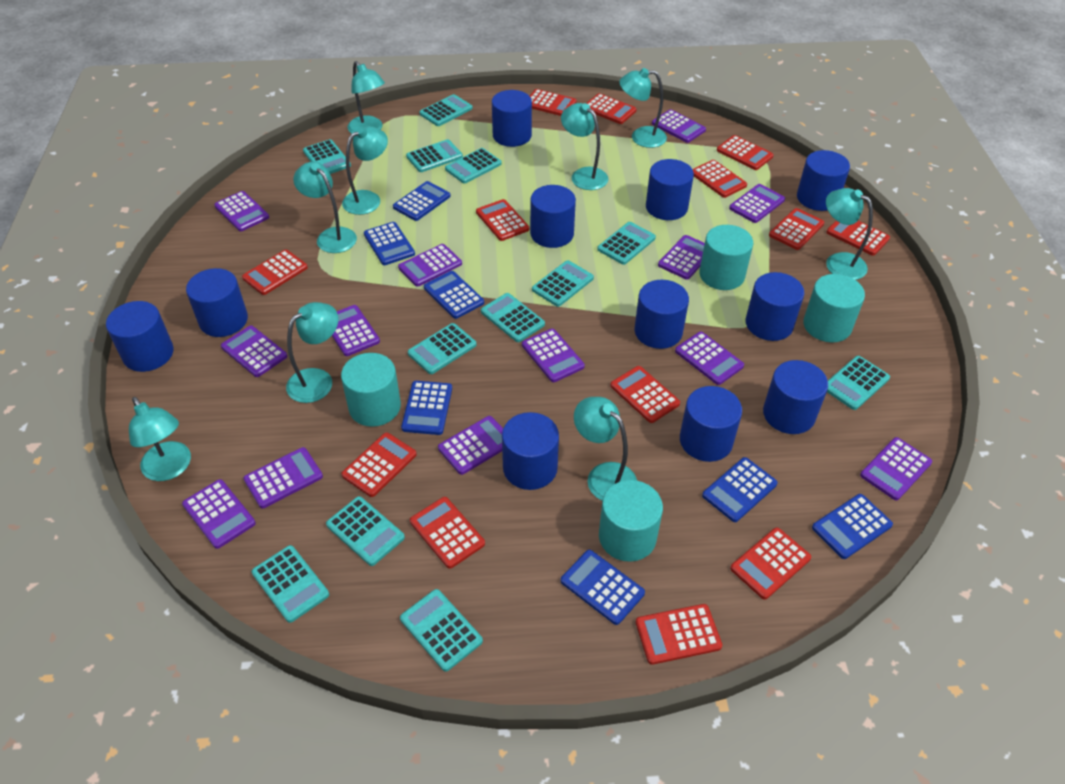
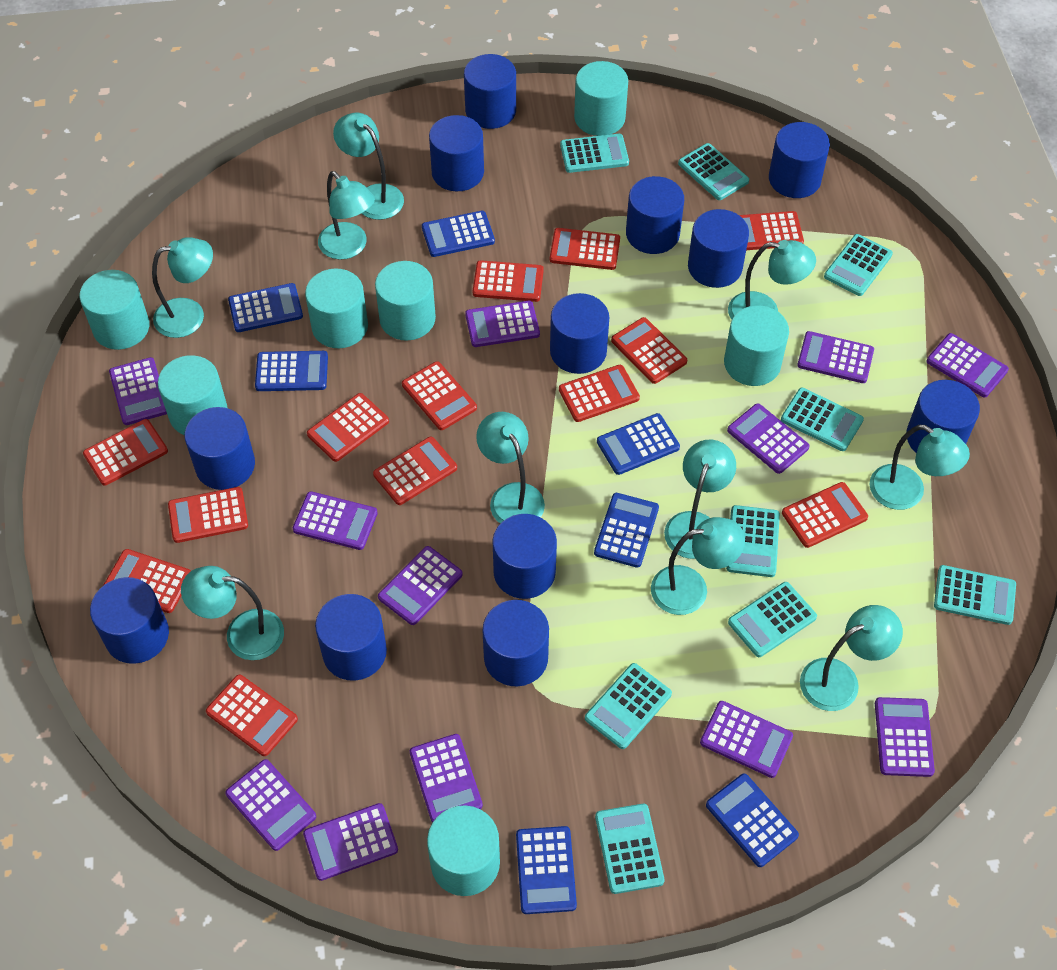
blue cylinder: [106,301,174,372] [186,268,248,337] [492,90,532,147] [502,412,559,490] [530,185,576,248] [634,280,689,349] [646,159,694,220] [680,386,742,462] [746,272,804,341] [763,360,828,434] [797,150,850,211] = 11 -> [90,577,169,664] [184,407,255,490] [315,594,387,681] [429,115,484,191] [464,54,516,129] [483,600,549,687] [493,514,557,599] [550,293,609,374] [626,176,684,254] [688,209,749,288] [769,122,830,198] [906,380,980,453] = 12
purple calculator: [182,479,256,549] [214,191,269,231] [221,326,287,377] [244,447,323,508] [332,305,380,356] [398,244,462,287] [438,416,503,475] [522,329,585,382] [652,109,706,143] [658,235,705,280] [675,332,744,385] [729,184,785,223] [860,437,932,500] = 13 -> [109,357,167,425] [225,759,316,851] [293,491,378,550] [303,803,398,881] [378,546,463,625] [410,734,483,823] [465,301,540,347] [700,701,793,778] [727,403,810,474] [797,331,874,383] [875,697,935,777] [926,333,1009,398] = 12
turquoise calculator: [252,545,329,623] [303,139,351,174] [326,496,405,566] [400,589,483,672] [406,139,463,172] [408,323,476,374] [420,94,473,126] [445,148,502,184] [481,293,545,342] [532,260,594,307] [597,222,656,265] [827,356,890,410] = 12 -> [560,134,629,173] [585,663,672,749] [595,804,665,894] [678,143,749,200] [726,505,780,577] [728,582,817,657] [781,388,864,451] [824,234,893,296] [934,565,1016,625] = 9
turquoise cylinder: [341,353,401,427] [599,480,663,562] [699,225,753,290] [803,274,865,342] = 4 -> [80,270,149,350] [158,355,227,435] [305,269,368,348] [375,261,436,341] [427,805,500,896] [574,61,628,136] [724,305,789,386] = 7
turquoise lamp: [129,397,191,481] [286,302,338,403] [293,162,357,253] [342,126,388,215] [347,61,385,134] [561,103,608,190] [574,397,637,500] [619,68,667,148] [826,188,873,280] = 9 -> [152,237,213,338] [181,566,284,660] [318,171,375,260] [333,113,404,220] [476,412,545,523] [651,517,745,615] [664,440,736,559] [728,240,816,320] [800,605,903,711] [869,425,970,510] = 10

